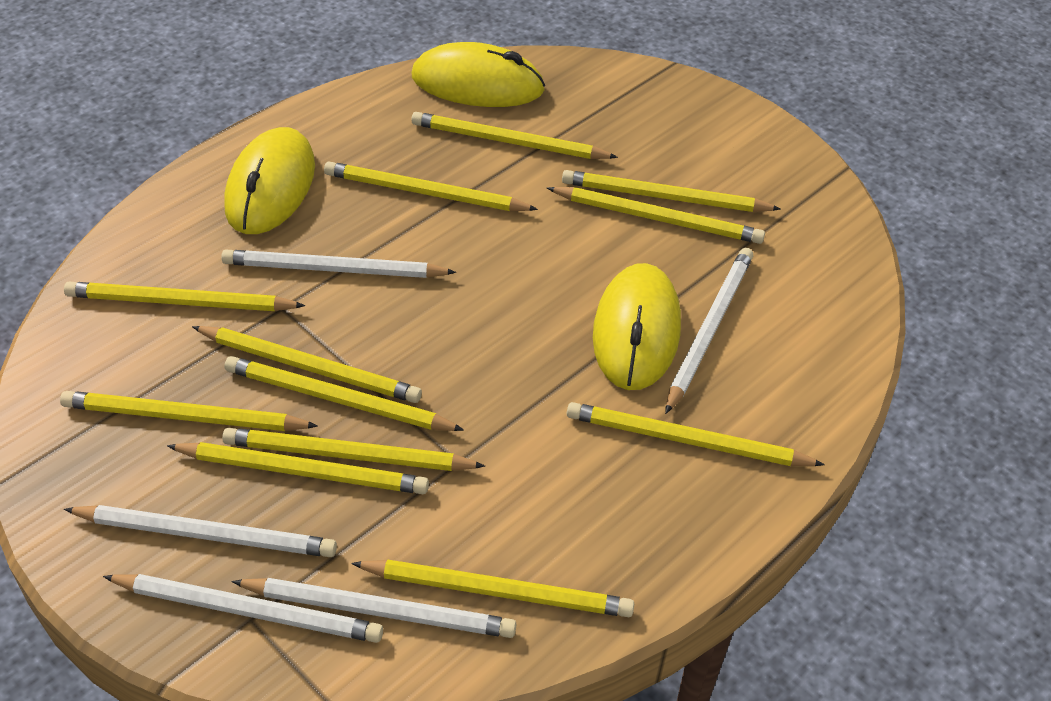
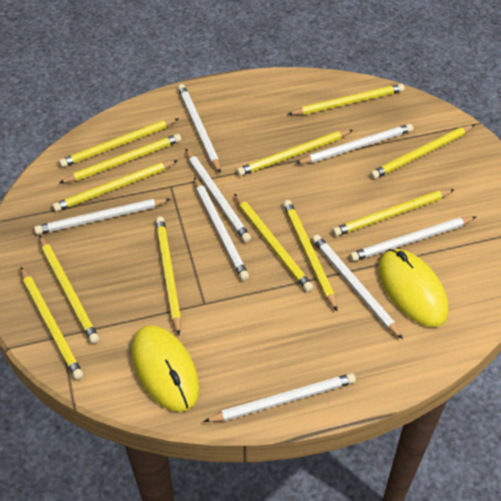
white pencil: [64,505,337,557] [103,574,383,643] [221,249,456,278] [232,578,516,638] [665,248,753,414] = 5 -> [34,199,171,235] [178,84,221,174] [186,149,251,242] [194,177,249,281] [203,373,356,422] [295,124,413,164] [312,235,403,339] [350,216,476,261] = 8
yellow mouse: [224,127,315,234] [412,42,545,107] [593,263,681,390] = 3 -> [132,325,199,412] [378,249,448,327] = 2

